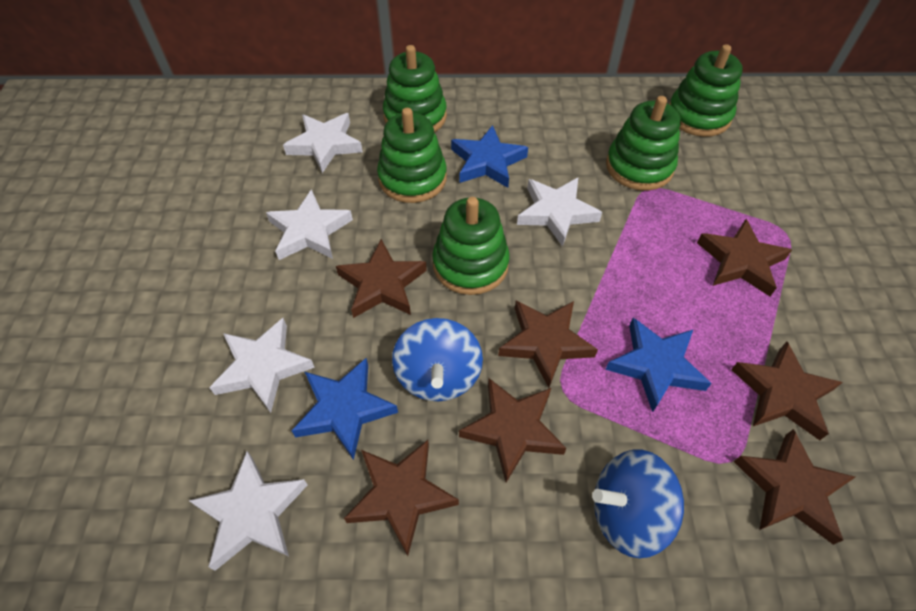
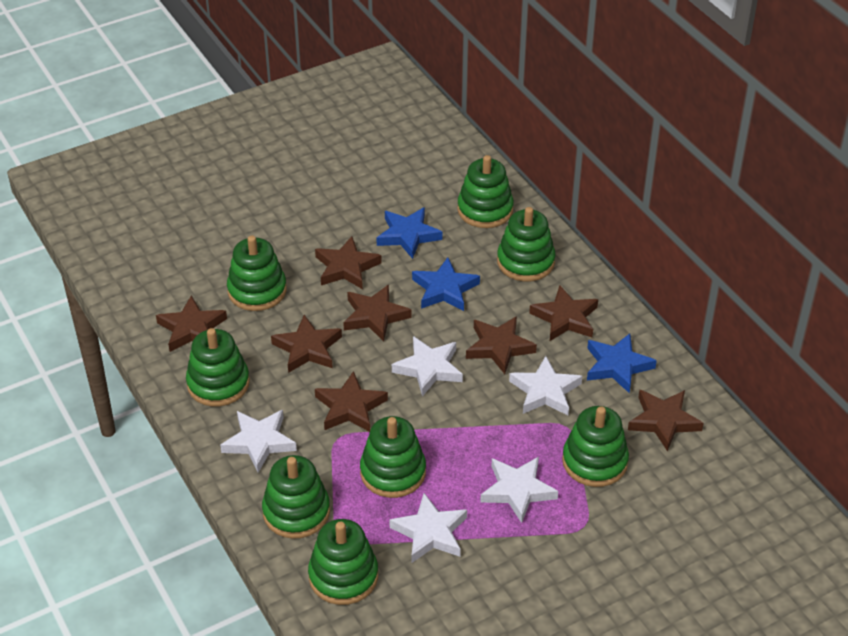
blue spinning top: [392,318,483,401] [592,450,684,558] = 2 -> none = 0
brown star: [336,239,427,318] [344,440,459,556] [459,378,567,483] [498,300,598,388] [697,219,792,296] [731,342,843,440] [734,429,855,545] = 7 -> [156,296,227,352] [271,315,342,373] [315,236,382,289] [315,371,388,432] [343,284,412,342] [466,316,537,374] [529,285,598,341] [628,390,704,451] = 8
green stacking toy: [377,108,447,203] [383,45,447,132] [432,197,510,295] [606,96,681,191] [670,44,743,137] = 5 -> [186,328,250,406] [227,236,287,311] [262,455,330,539] [308,519,378,605] [360,416,426,498] [457,155,514,228] [497,207,555,281] [562,406,629,487] = 8

